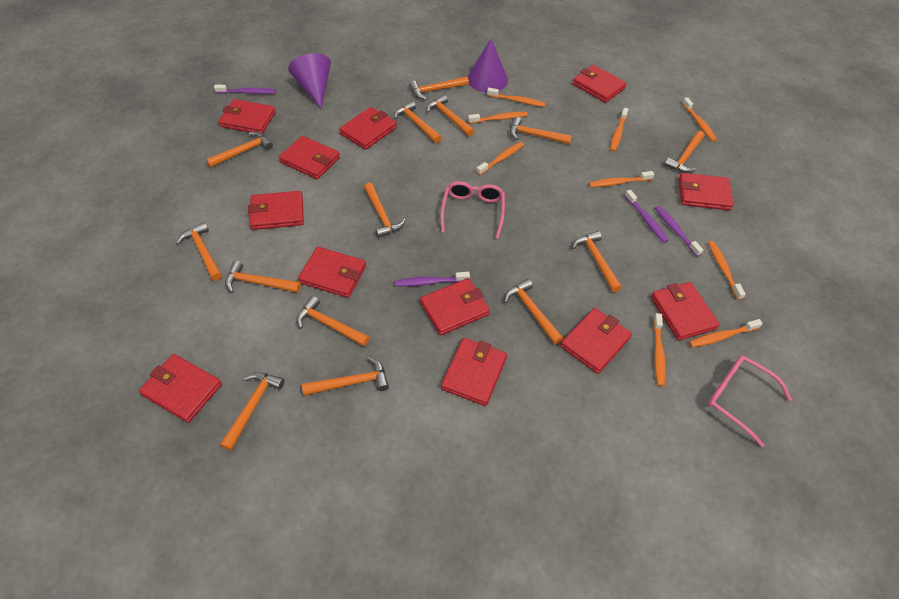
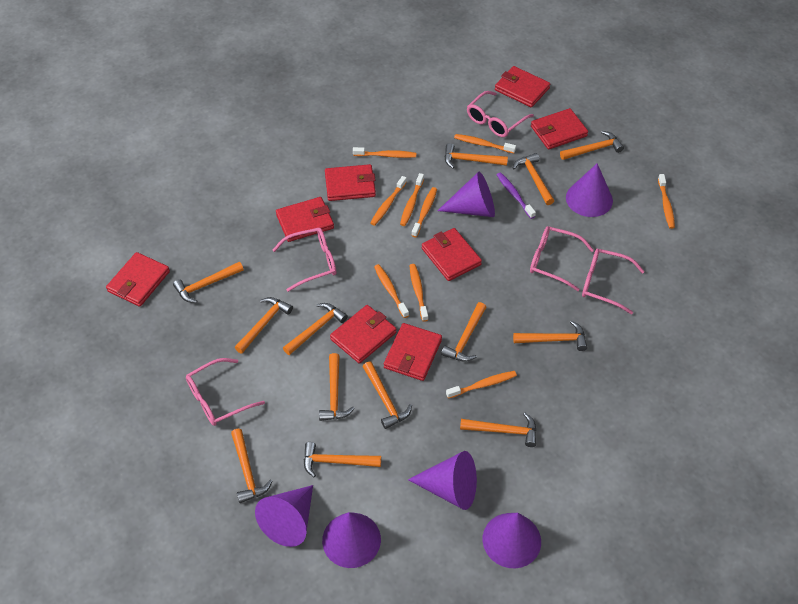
orange hammer: [176,222,222,281] [206,131,273,168] [220,372,285,451] [225,261,301,293] [297,296,370,346] [302,357,389,396] [364,182,405,238] [394,101,442,143] [409,76,469,100] [426,95,475,136] [504,279,563,344] [510,117,572,144] [572,231,622,292] [664,131,704,173] = 14 -> [173,262,244,303] [231,429,272,503] [235,297,293,354] [283,303,348,355] [304,442,381,477] [319,353,355,421] [363,362,412,429] [441,302,486,362] [445,143,508,168] [460,413,536,447] [513,153,554,205] [513,321,587,351] [560,131,624,160] = 13
pink glasses: [440,181,505,239] [707,355,792,447] = 2 -> [186,358,265,426] [273,228,336,292] [467,91,534,137] [530,226,594,291] [582,249,645,314] = 5
purple cone: [288,53,331,108] [468,39,508,92] = 2 -> [255,485,313,547] [322,512,381,568] [408,451,477,510] [437,172,495,217] [483,513,541,568] [566,163,613,217] = 6
purple toothbrush: [214,85,276,94] [395,272,470,287] [625,190,669,243] [655,206,703,257] = 4 -> [497,172,536,219] = 1
red wallet: [139,354,222,423] [218,99,276,134] [248,191,304,230] [279,136,340,179] [298,247,366,298] [339,107,397,150] [420,278,490,335] [441,338,507,406] [560,308,632,374] [572,65,627,103] [651,282,720,341] [679,173,733,210] = 12 -> [106,252,170,307] [276,197,334,242] [325,164,376,201] [330,305,396,363] [384,323,442,381] [422,228,482,281] [495,66,550,107] [531,108,588,149] = 8

